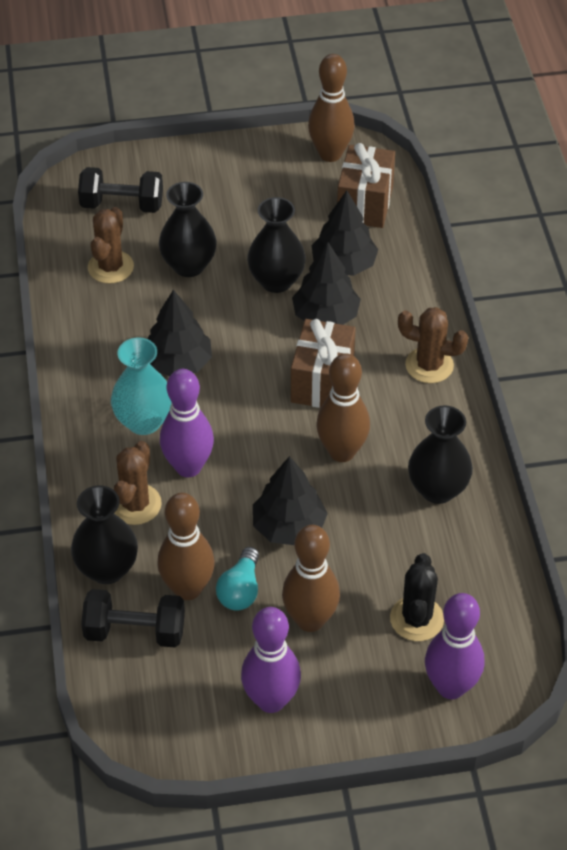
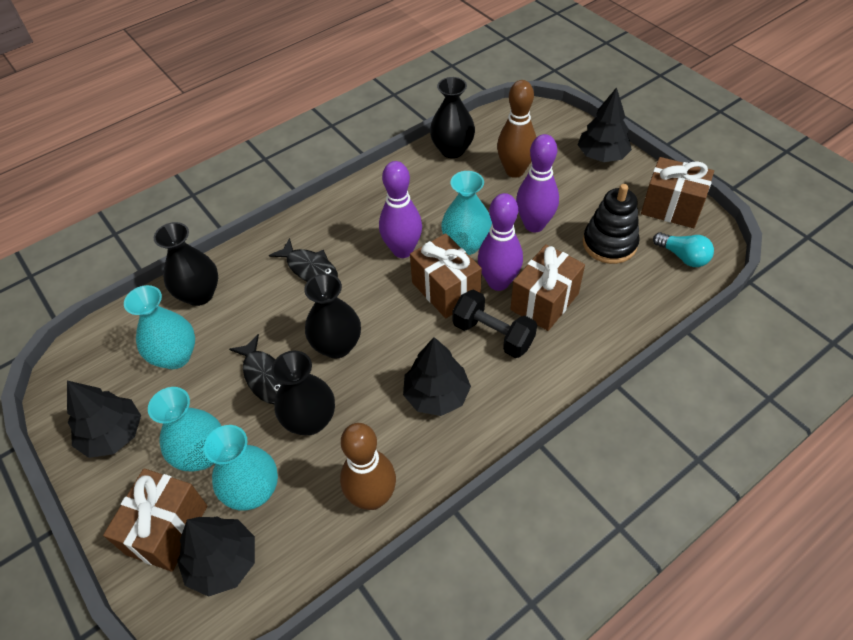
black cactus: [390,553,444,641] = 1 -> none = 0
black dumbbell: [78,167,163,213] [81,589,185,647] = 2 -> [452,289,537,358] = 1
black fish: none = 0 -> [229,334,281,404] [269,238,338,282] = 2
black stacking toy: none = 0 -> [583,184,640,264] = 1
brown bowling pin: [157,493,215,600] [282,525,340,632] [308,54,355,162] [316,353,370,462] = 4 -> [340,423,396,510] [497,80,536,178] = 2
brown cactus: [88,207,134,284] [114,441,162,525] [398,307,468,383] = 3 -> none = 0
brown gift: [291,319,356,408] [337,143,395,228] = 2 -> [103,468,207,572] [410,233,482,318] [510,244,585,331] [641,157,714,228] = 4
turquoise vase: [111,337,171,435] = 1 -> [124,285,195,369] [148,387,221,471] [204,425,278,510] [441,171,492,255] = 4

